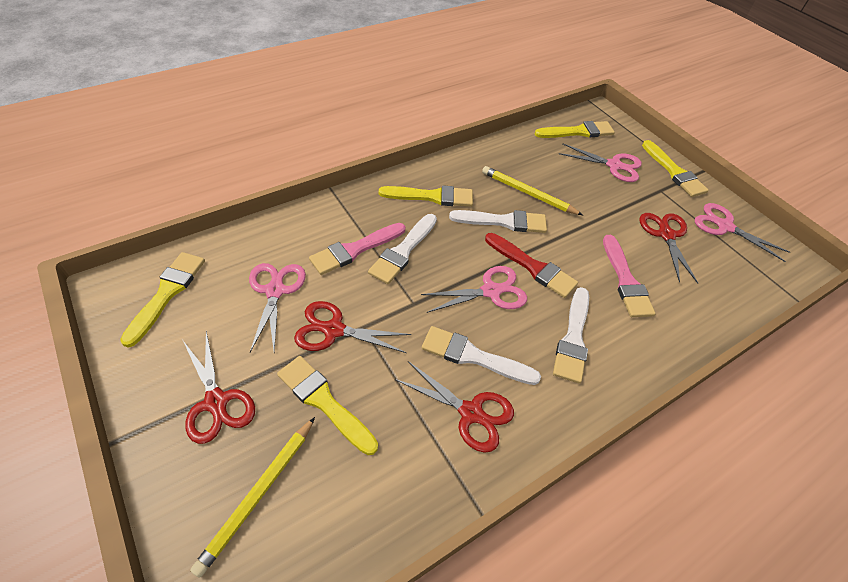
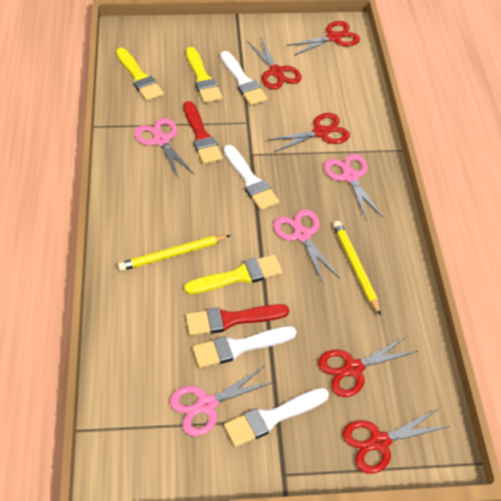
pink brush: [309,223,405,275] [603,235,656,317] = 2 -> none = 0
red brush: [485,233,578,298] = 1 -> [184,101,223,164] [186,304,289,336] = 2
red scissors: [183,331,255,444] [294,301,411,353] [395,361,514,453] [639,213,698,284] = 4 -> [247,38,302,89] [268,113,350,153] [286,21,360,55] [318,336,418,397] [343,409,450,474] = 5
yellow brush: [120,252,205,347] [277,356,378,455] [379,185,473,207] [535,121,615,138] [642,140,709,197] = 5 -> [116,48,164,101] [184,255,283,294] [186,47,223,103] = 3

